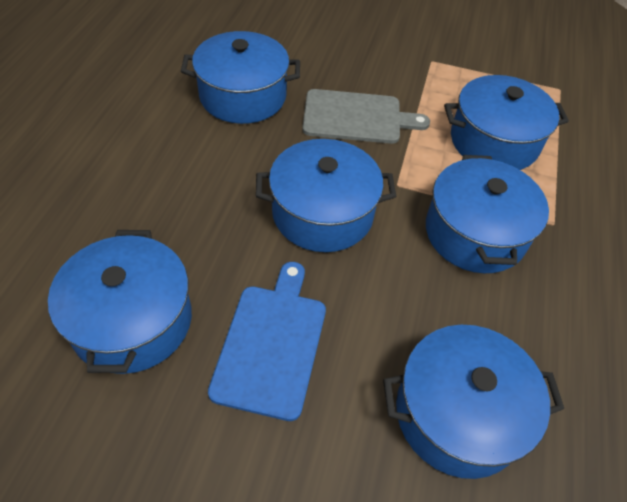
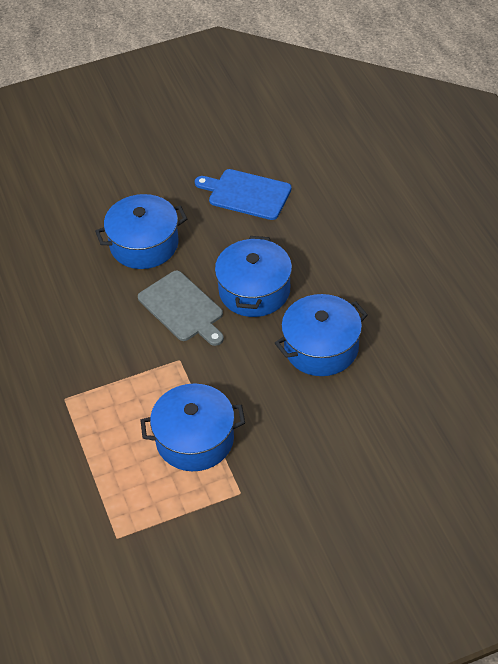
blue pot: [48,230,192,374] [181,31,300,124] [256,139,396,252] [383,325,564,479] [426,155,549,273] [444,75,569,170] = 6 -> [95,194,187,269] [140,383,245,471] [215,236,292,317] [275,294,368,376] = 4

